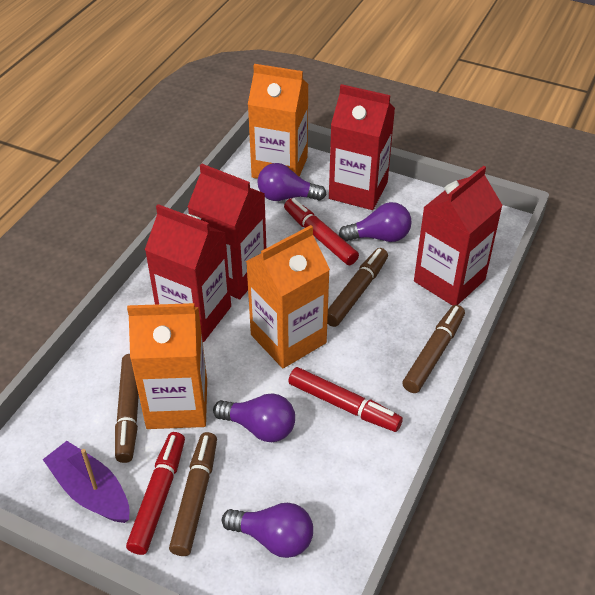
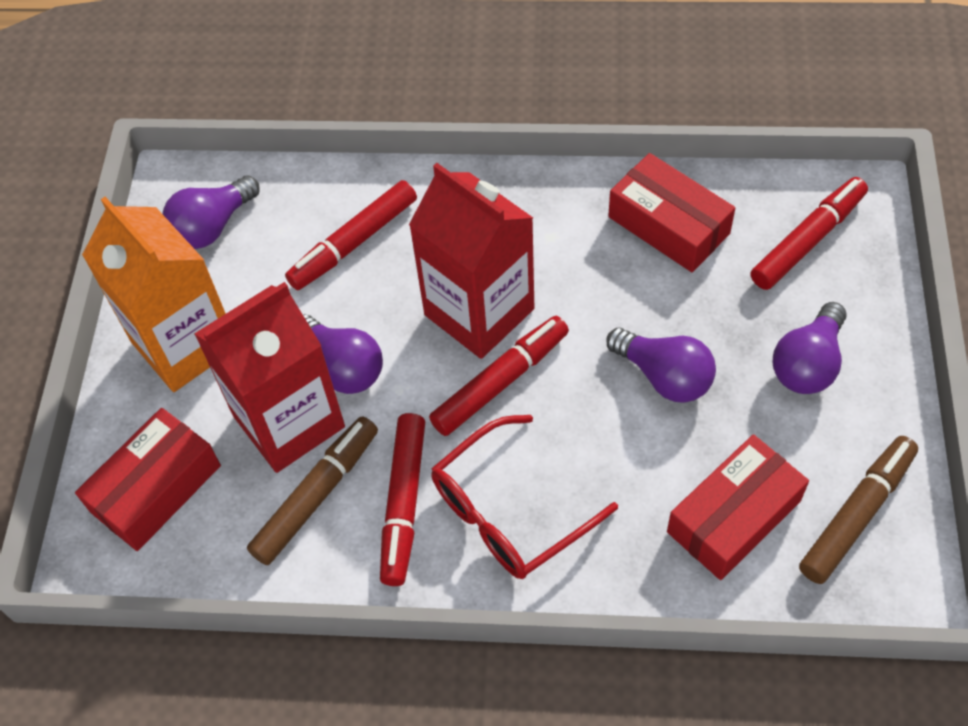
brown marker: [115,354,139,463] [169,432,217,556] [327,248,388,327] [402,305,465,393] = 4 -> [247,416,378,565] [799,436,918,584] = 2
orange carton: [127,303,207,429] [246,225,330,368] [248,64,309,179] = 3 -> [82,197,226,392] = 1
purple boat: [43,441,129,523] = 1 -> none = 0
red box: none = 0 -> [75,408,221,551] [608,153,735,272] [667,434,809,580] = 3
red carton: [145,204,231,342] [187,163,266,299] [329,84,395,210] [414,166,503,306] = 4 -> [194,282,345,473] [409,163,534,359] = 2
red glasses: none = 0 -> [431,415,618,579] = 1
red marker: [126,432,185,555] [284,198,359,265] [288,367,403,432] = 3 -> [285,180,417,290] [380,413,425,586] [429,316,569,436] [751,177,868,290] = 4

